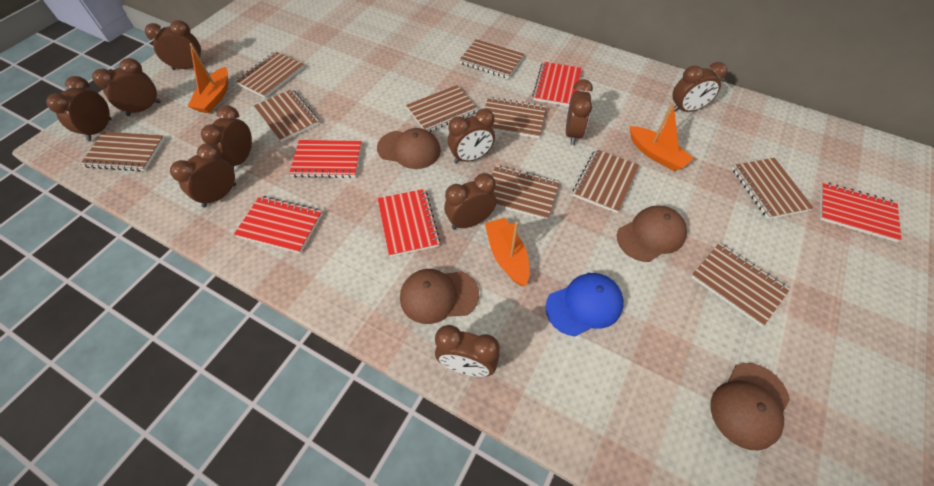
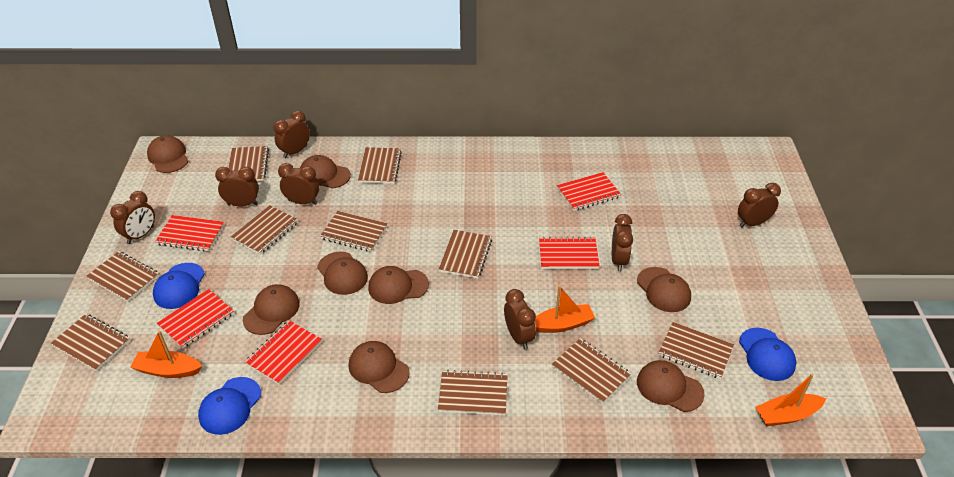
blue cap: [546,273,624,337] = 1 -> [153,263,205,309] [198,377,261,435] [739,328,796,381] = 3
brown cap: [377,128,441,169] [400,269,479,324] [617,206,687,262] [710,363,790,451] = 4 -> [147,135,188,173] [243,284,300,335] [300,155,351,189] [317,252,368,295] [349,341,410,393] [368,266,429,304] [637,267,691,312] [637,360,705,412] = 8
brown clock: [46,76,112,141] [92,58,161,116] [145,20,205,70] [170,143,236,207] [201,105,252,170] [435,325,500,377] [444,173,496,230] [448,109,495,164] [566,79,593,145] [672,62,727,112] = 10 -> [110,191,155,244] [215,167,259,207] [274,111,310,158] [278,163,320,205] [504,289,536,350] [612,214,633,271] [738,183,781,227] = 7

